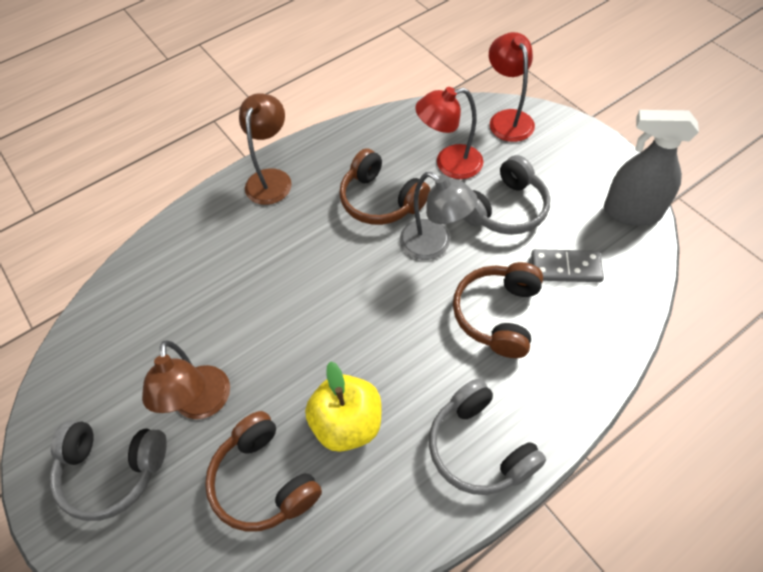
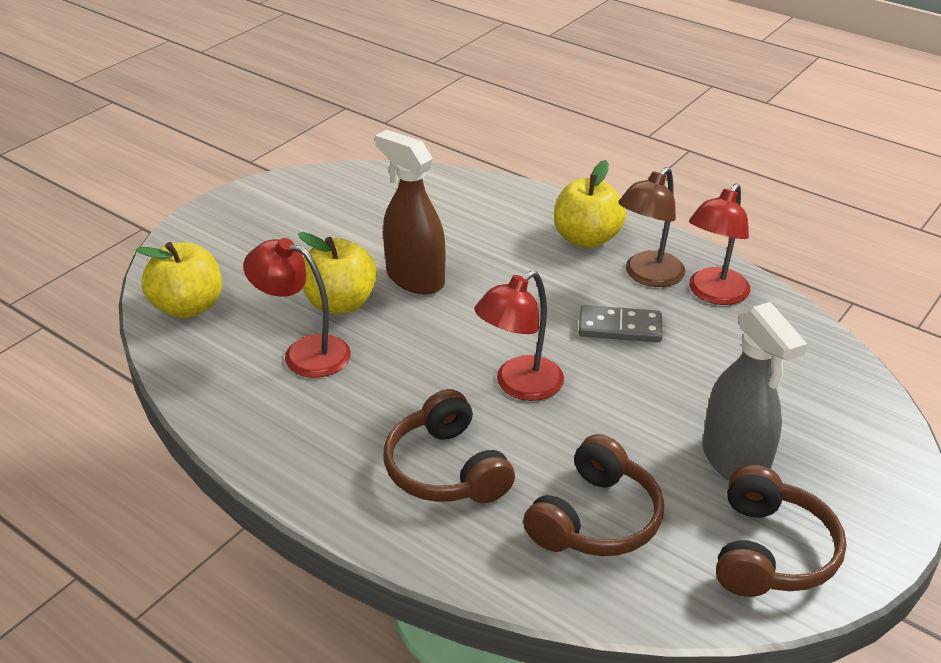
brown lamp: [142,341,230,419] [239,93,292,205] = 2 -> [618,167,686,287] = 1
brown spray bottle: none = 0 -> [375,130,445,294] = 1
grey headphones: [50,420,167,521] [429,379,546,495] [463,155,550,235] = 3 -> none = 0
grey lamp: [400,172,478,260] = 1 -> none = 0
red lamp: [415,87,483,179] [489,32,535,142] = 2 -> [243,238,351,378] [474,271,564,401] [689,183,750,305] = 3
yellow apple: [305,361,381,452] = 1 -> [136,242,222,319] [298,232,377,314] [554,160,626,248] = 3

